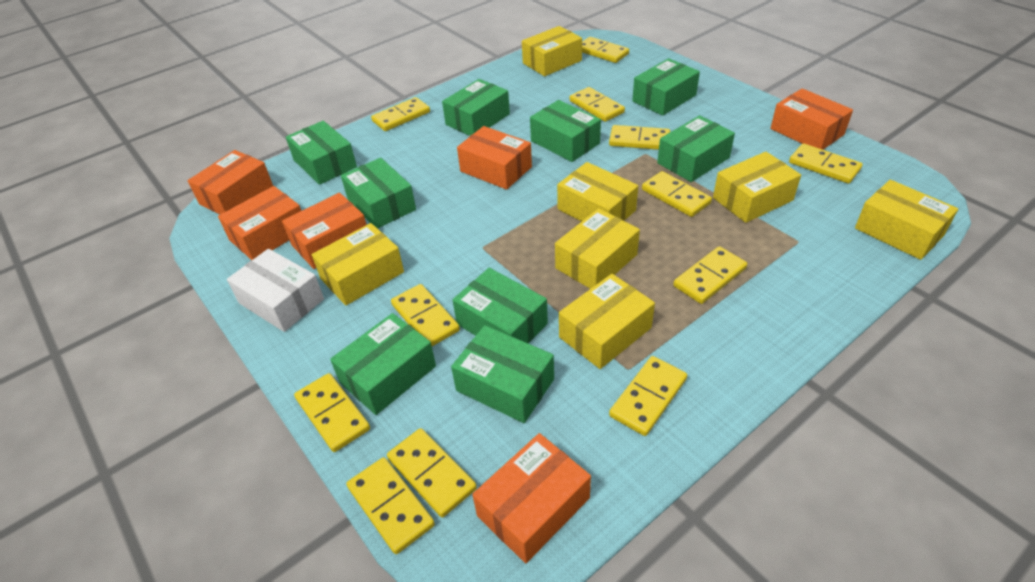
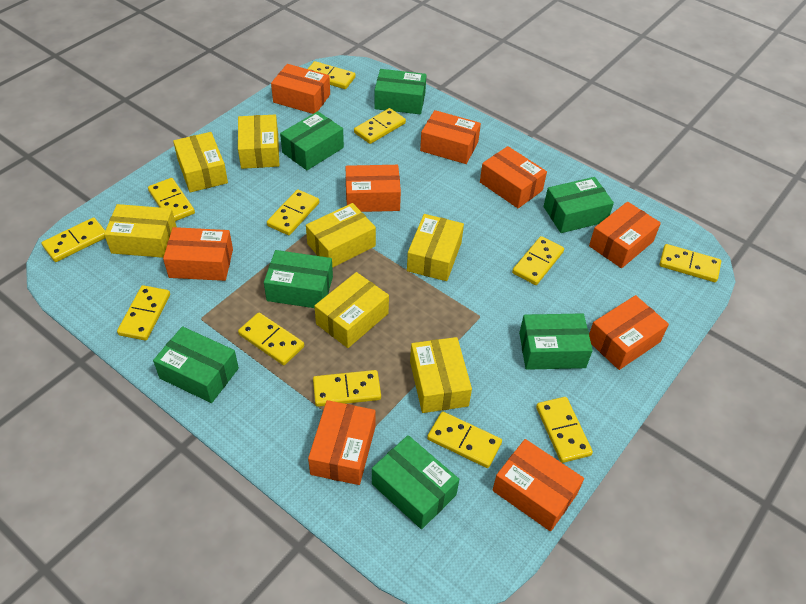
green box: [286,121,357,185] [330,313,436,415] [341,158,416,229] [442,79,510,136] [451,325,554,423] [453,268,548,343] [530,100,601,162] [632,58,700,116] [657,115,735,182] = 9 -> [153,326,239,403] [264,250,333,308] [280,111,344,170] [372,435,459,529] [374,69,427,114] [519,313,593,370] [544,177,614,233] = 7
orange box: [188,150,273,214] [218,186,301,260] [282,193,367,269] [457,126,532,190] [472,433,591,563] [770,88,853,150] = 6 -> [163,227,233,281] [271,64,330,114] [308,400,376,485] [346,165,401,212] [420,110,481,164] [480,146,547,208] [492,439,584,531] [589,202,661,268] [589,295,669,370] = 9
white box: [227,249,324,332] = 1 -> none = 0

